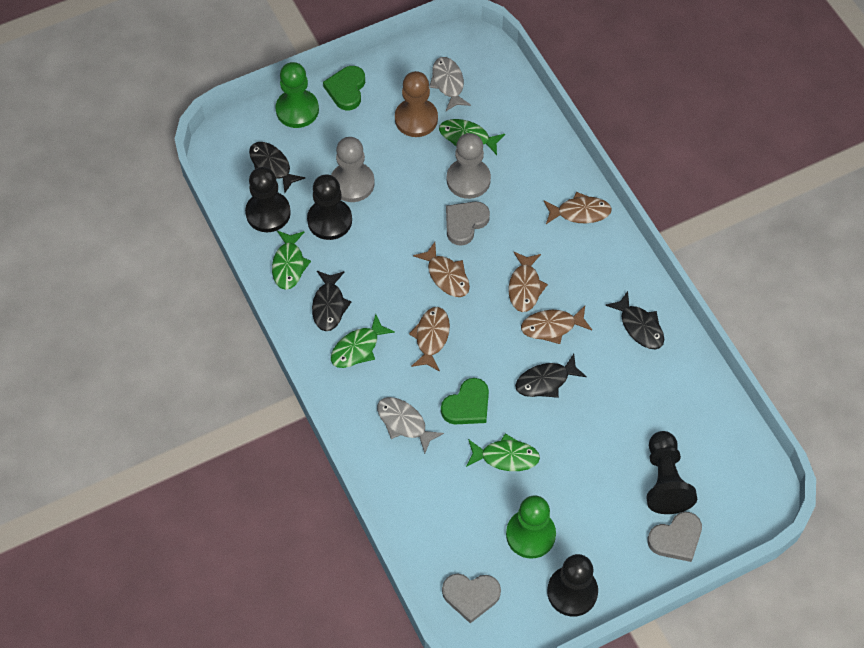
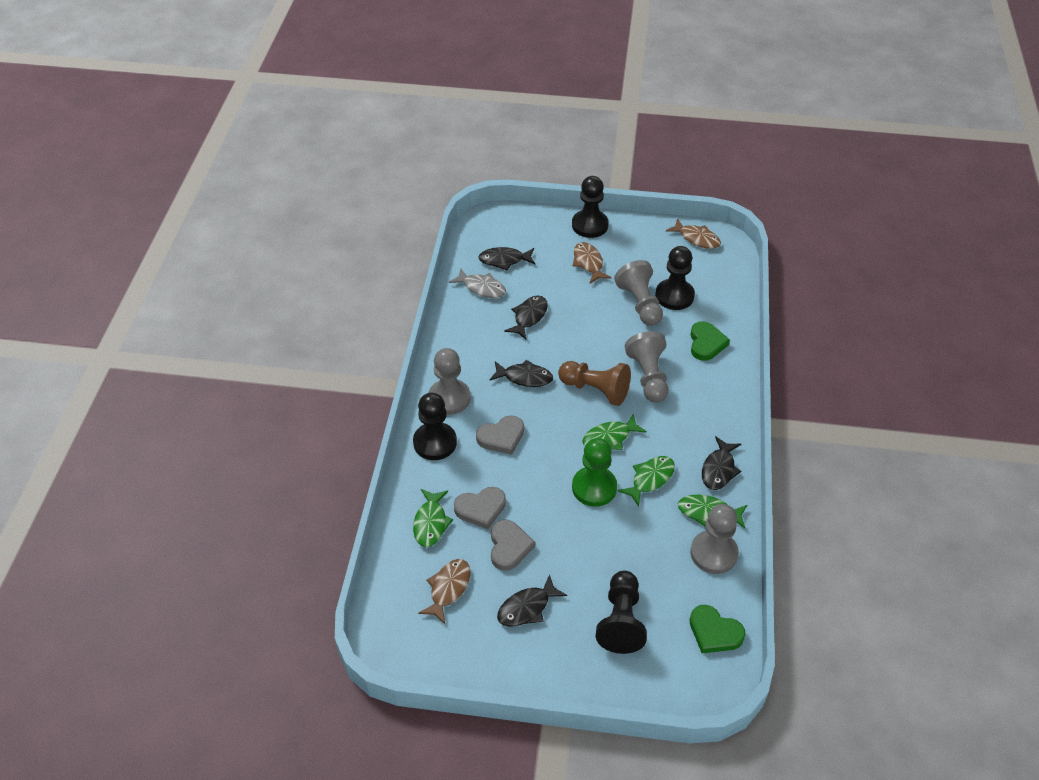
black fish: [249,142,305,193] [312,271,351,331] [515,354,587,398] [605,291,664,349] = 4 -> [478,247,536,271] [489,360,553,387] [497,574,567,627] [504,295,548,339] [702,436,741,490] = 5
brown fish: [409,307,450,371] [413,242,470,297] [509,252,548,312] [521,306,592,344] [544,192,612,224] = 5 -> [418,559,471,624] [573,242,612,283] [666,218,721,249] = 3
green pawn: [275,62,319,128] [506,495,556,559] = 2 -> [572,438,617,507] = 1
grey fish: [377,397,444,454] [429,57,471,111] = 2 -> [449,268,506,298] = 1
grey pawn: [331,137,375,202] [447,133,491,199] = 2 -> [429,348,471,415] [614,260,663,326] [625,331,668,403] [690,504,739,574] = 4

